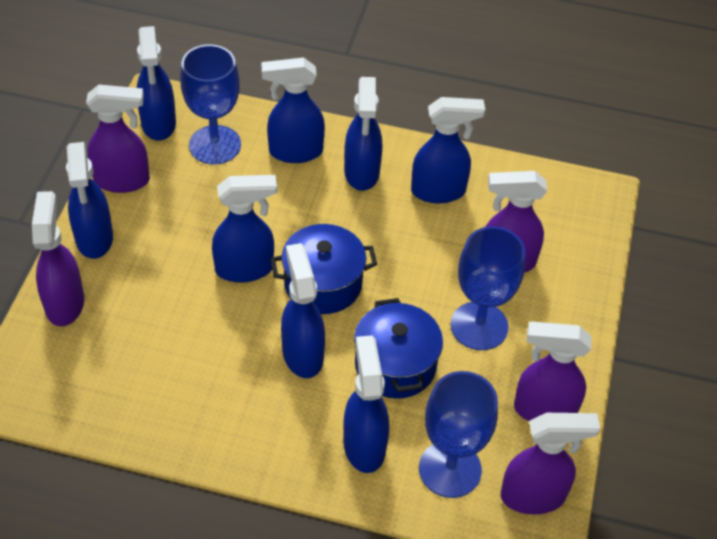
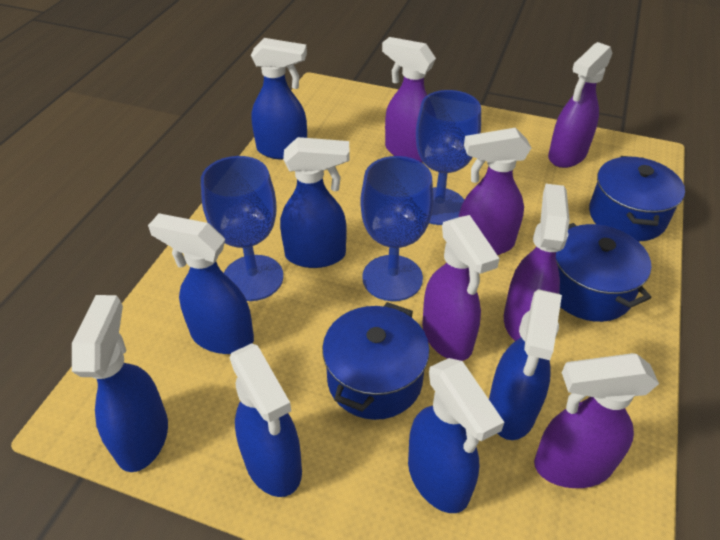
blue pot: [270,224,377,314] [354,298,443,399] = 2 -> [322,302,430,420] [556,223,651,322] [589,156,685,241] = 3
blue spray bottle: [66,142,113,259] [137,26,176,141] [212,175,278,283] [261,57,325,163] [281,243,325,378] [343,335,389,473] [344,77,382,191] [411,97,485,204] = 8 -> [72,295,168,472] [148,213,254,354] [230,343,302,497] [251,38,307,160] [280,137,350,268] [408,358,504,513] [489,289,562,440] = 7
purple spray bottle: [32,191,84,326] [86,84,150,193] [485,171,547,273] [501,413,600,514] [514,322,592,421] = 5 -> [382,37,436,163] [422,215,500,361] [459,128,531,255] [504,184,570,341] [534,353,659,488] [548,42,613,168] = 6

